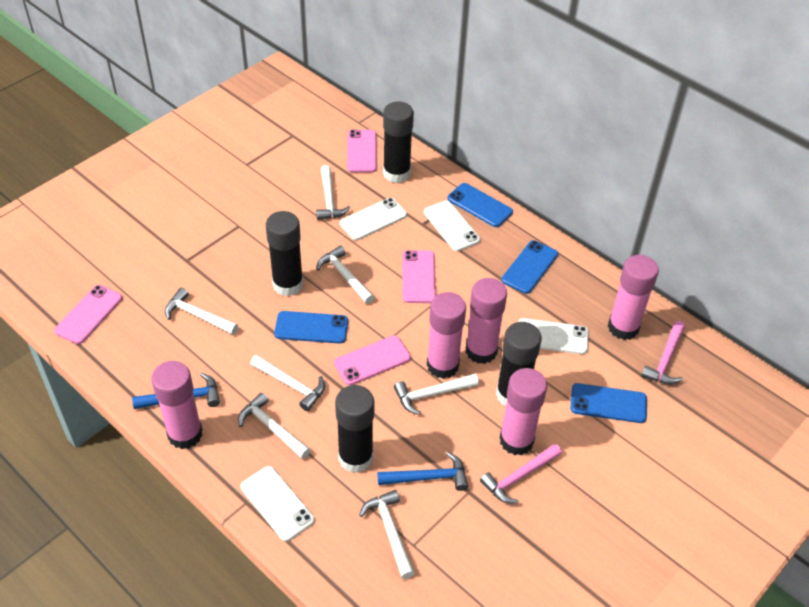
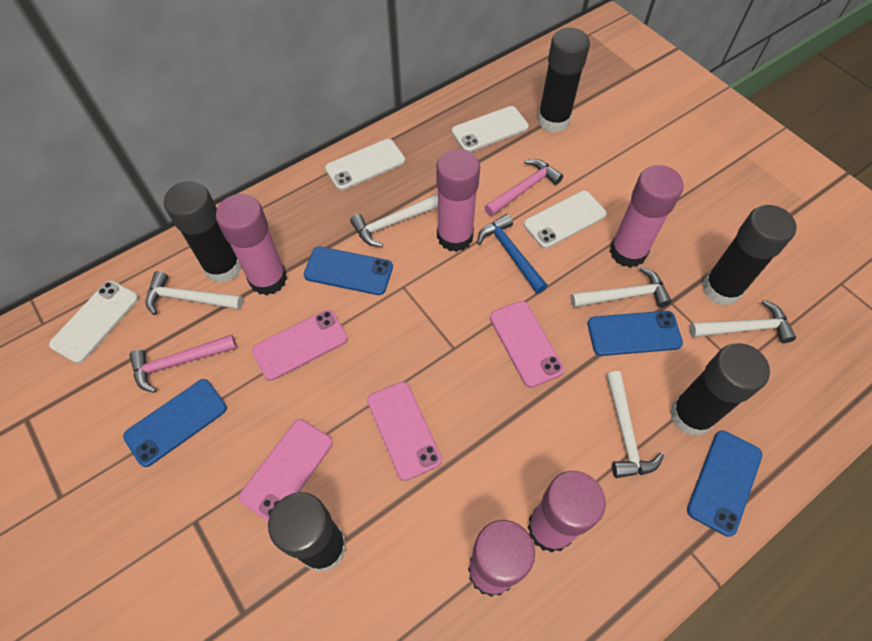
black glue stick: [266,211,304,296] [335,385,374,473] [383,102,414,183] [496,322,542,406] = 4 -> [164,181,242,283] [268,492,346,572] [537,28,590,133] [670,343,770,436] [702,205,796,306] = 5
blue hammer: [132,373,220,409] [377,452,468,491] = 2 -> [477,214,548,294] = 1
white hammer: [165,288,238,335] [238,393,310,459] [250,355,325,411] [316,165,350,220] [317,246,374,304] [359,490,414,579] [394,374,479,415] = 7 -> [146,271,243,315] [350,195,438,247] [571,267,672,308] [606,371,664,478] [689,300,796,343] = 5

